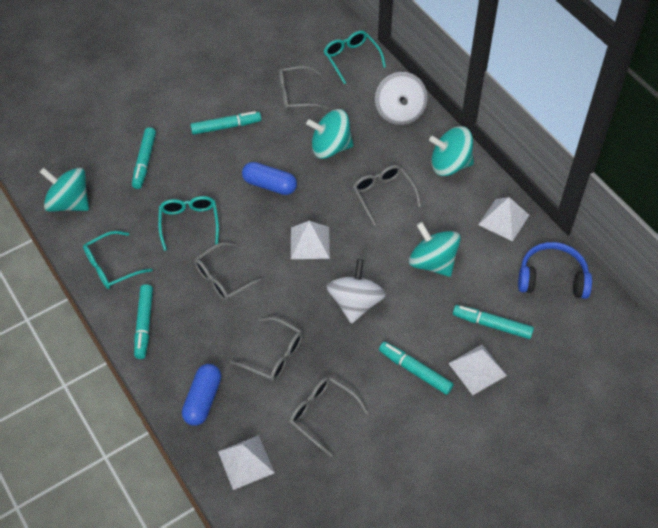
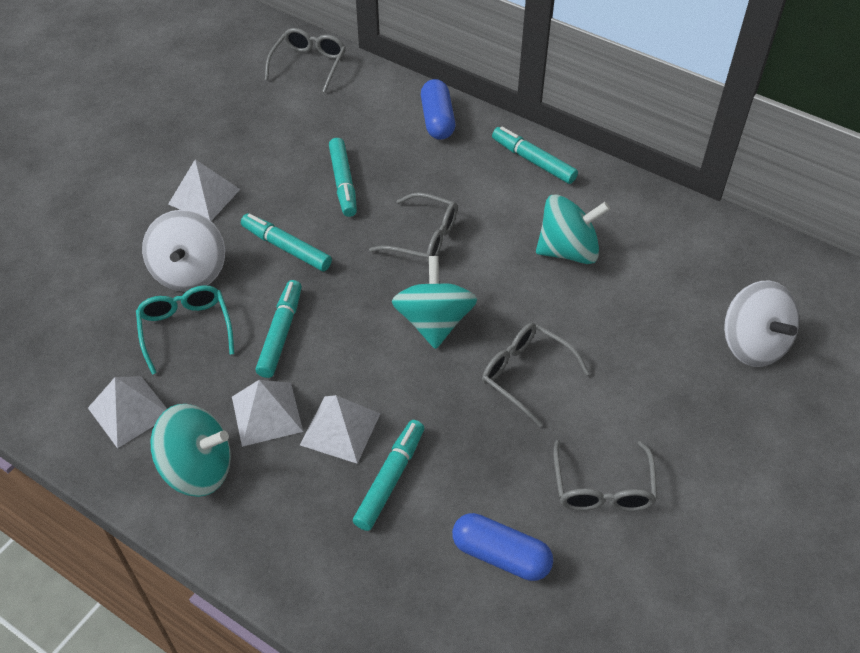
blue headphones: [518,242,592,299] = 1 -> none = 0
grey glasses: [194,242,267,301] [230,317,303,382] [279,66,329,111] [289,377,369,457] [353,165,421,226] = 5 -> [265,28,346,93] [369,192,457,263] [482,323,590,427] [553,440,657,511] = 4
turquoise glasses: [83,231,153,289] [158,196,219,251] [324,31,386,84] = 3 -> [136,285,234,375] = 1
turquoise spinning top: [40,168,89,212] [306,109,354,159] [409,222,461,277] [429,126,474,176] = 4 -> [151,404,231,497] [392,256,477,349] [536,195,610,264] = 3

